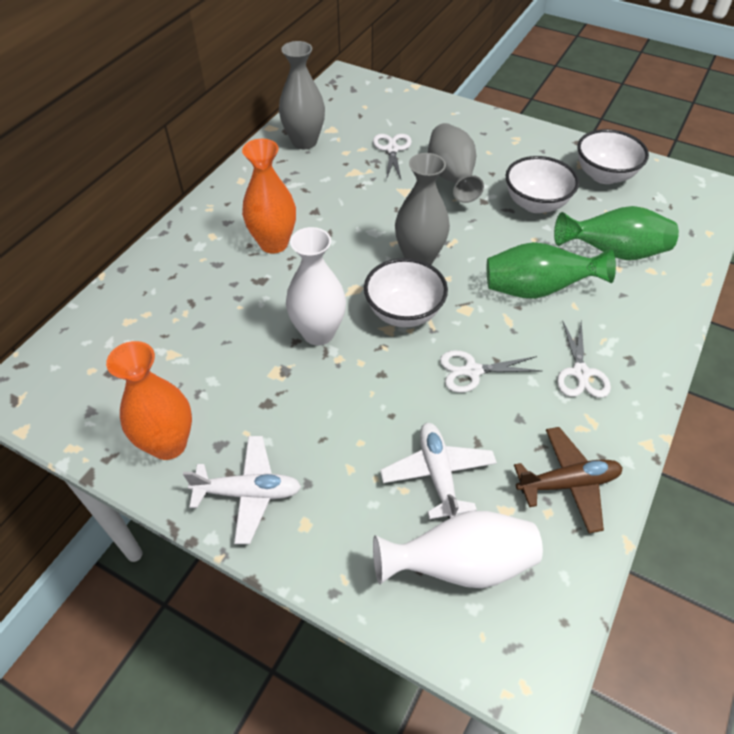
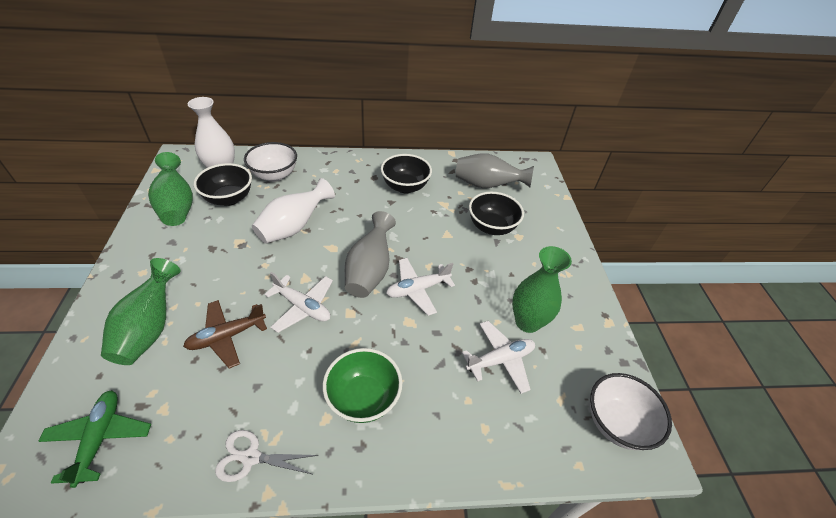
black bowl: none = 0 -> [194,163,252,206] [381,154,432,193] [469,192,524,235] = 3
green bowl: none = 0 -> [323,348,402,423] = 1
green plane: none = 0 -> [38,390,151,488] = 1
green vase: [487,242,616,299] [554,206,679,260] = 2 -> [101,258,181,365] [148,152,193,226] [512,246,572,333] = 3
grey vase: [279,41,325,149] [395,153,450,265] [428,123,484,203] = 3 -> [345,211,396,298] [456,153,534,188] = 2
orange vase: [106,341,192,460] [242,139,296,254] = 2 -> none = 0
white bowl: [364,258,448,327] [505,156,579,213] [577,129,649,184] = 3 -> [244,142,297,182] [590,373,672,450] = 2
white plane: [183,436,301,544] [380,423,497,519] = 2 -> [264,272,333,333] [386,258,455,316] [462,321,535,394] = 3
white scissors: [373,134,412,181] [440,350,542,393] [557,320,611,398] = 3 -> [215,430,319,482] = 1

